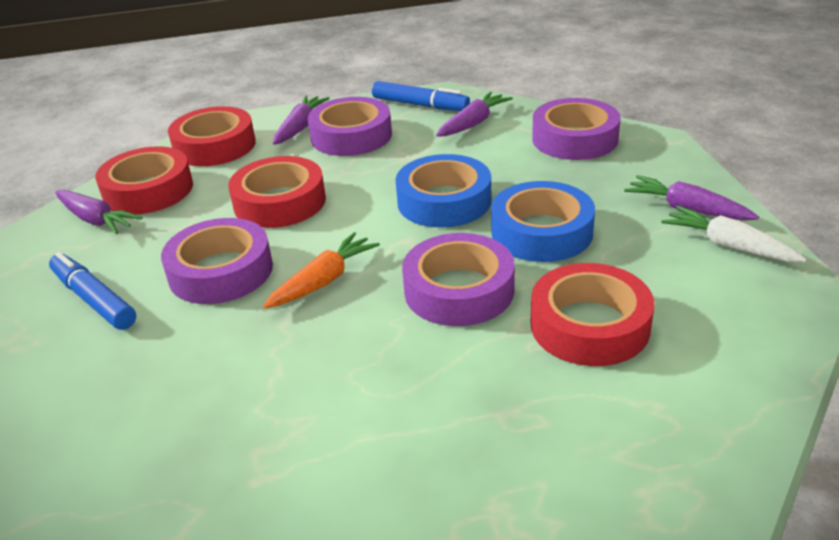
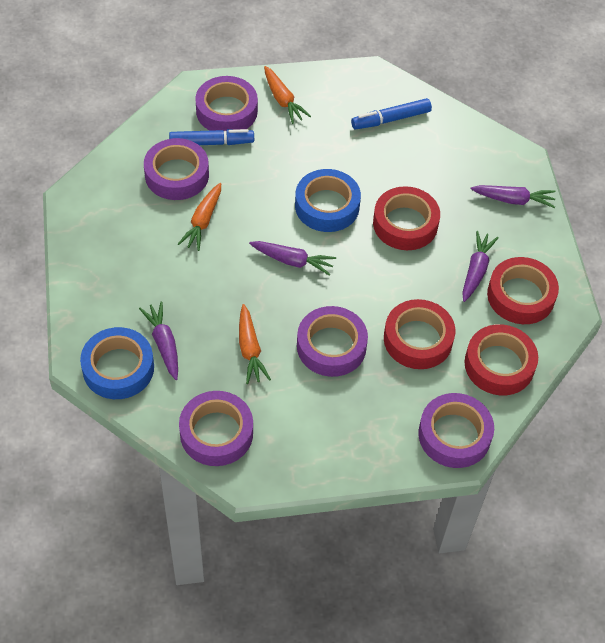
orange carrot: [263,232,380,308] = 1 -> [178,183,221,251] [239,304,271,384] [264,66,311,124] = 3
purple tape: [161,218,273,304] [308,97,392,156] [402,233,515,326] [532,98,621,160] = 4 -> [144,138,209,200] [179,391,253,466] [195,76,258,131] [297,306,368,377] [418,393,494,468] = 5
white carrot: [662,205,806,262] = 1 -> none = 0

